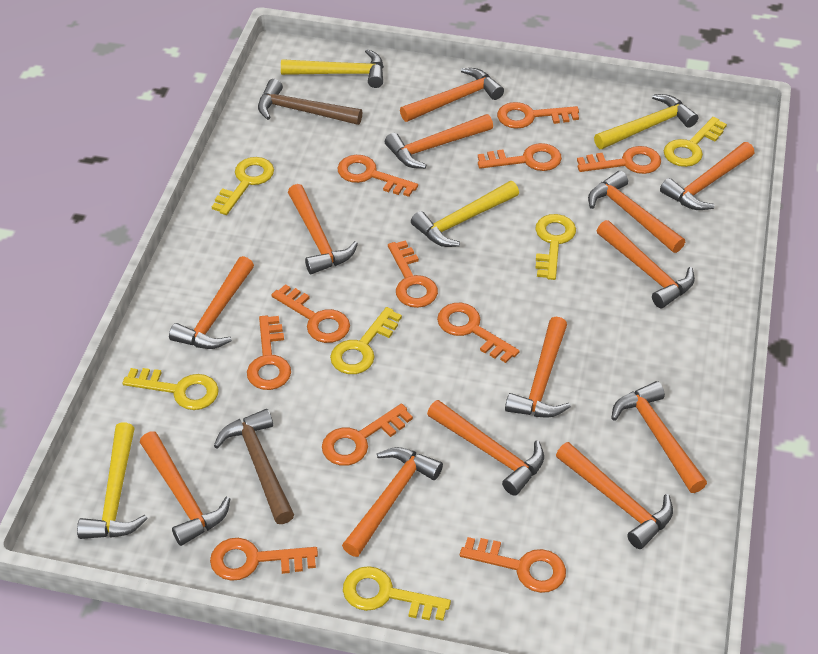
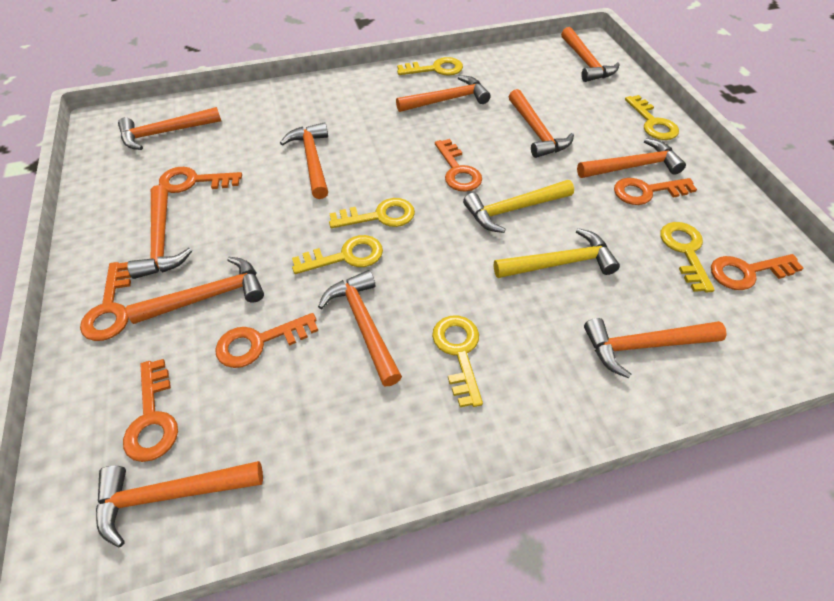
brown hammer: [214,409,294,524] [258,79,362,125] = 2 -> none = 0
orange hammer: [140,431,230,546] [169,256,254,349] [288,184,358,274] [342,447,443,557] [385,114,493,169] [400,68,504,122] [427,400,544,496] [505,316,571,417] [556,442,673,549] [588,171,685,253] [597,220,695,308] [611,381,707,493] [660,142,754,210] = 13 -> [96,461,263,548] [118,107,221,150] [126,257,264,324] [127,185,192,279] [280,122,328,199] [318,270,402,386] [396,75,490,112] [509,89,574,158] [561,27,620,82] [577,138,686,178] [584,318,727,378] = 11
orange key: [210,538,318,581] [247,315,291,390] [271,284,350,343] [322,404,413,466] [337,155,418,197] [388,240,438,308] [437,303,520,363] [460,537,566,593] [478,143,562,171] [497,102,579,129] [577,146,661,174] = 11 -> [80,262,131,341] [123,359,178,462] [159,167,242,193] [215,313,318,368] [435,139,482,192] [614,178,697,205] [711,254,804,290] = 7
yellow hammer: [77,422,148,539] [281,49,384,88] [411,181,519,247] [594,94,698,149] = 4 -> [463,180,574,233] [494,228,620,278] = 2

